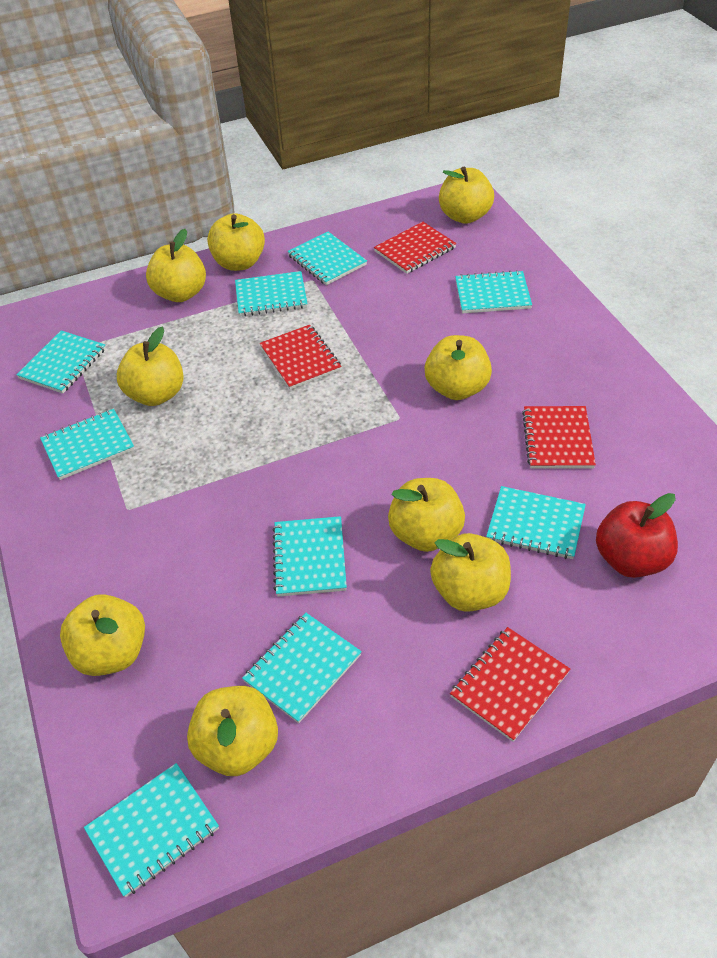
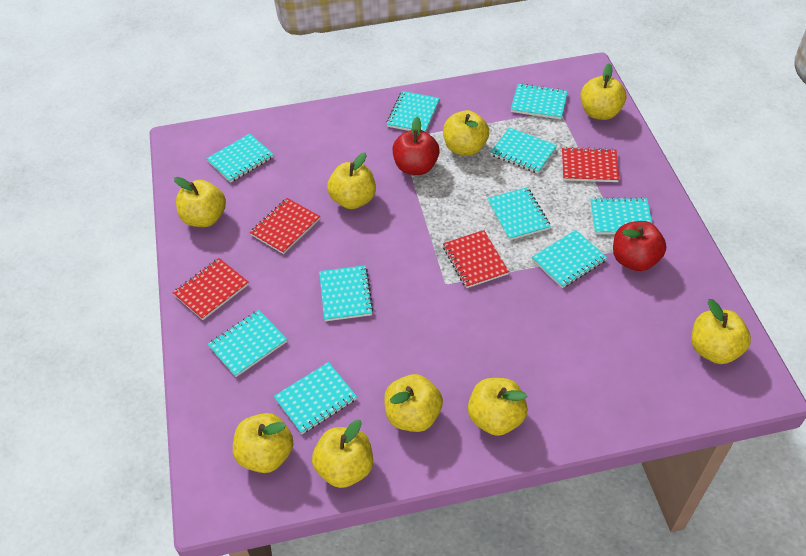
red apple: [596,493,678,578] = 1 -> [392,117,440,175] [613,221,666,271] = 2
turquoise notebook: [16,330,106,394] [40,409,135,480] [84,763,219,897] [235,271,308,316] [242,613,362,723] [272,516,347,597] [287,232,367,285] [455,270,532,313] [486,486,586,559] = 9 -> [206,134,274,183] [208,310,287,377] [274,362,357,434] [319,265,374,321] [387,91,440,132] [487,187,551,241] [490,127,557,173] [511,83,568,119] [532,230,607,288] [590,197,652,234] = 10

